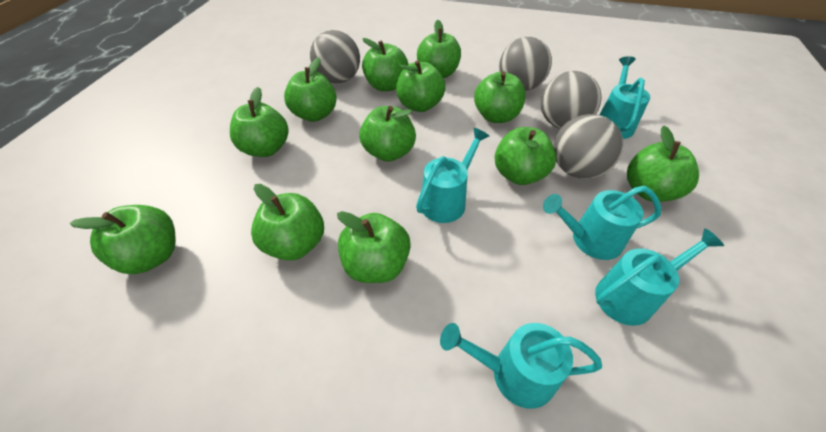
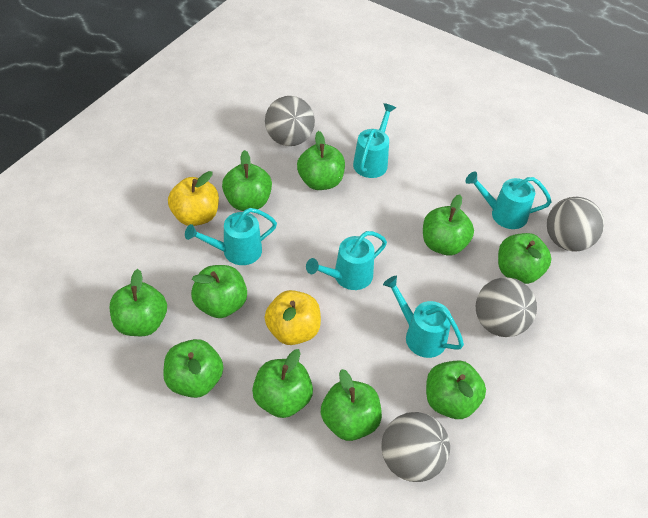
green apple: [70,205,176,274] [230,87,288,157] [251,184,324,261] [284,57,337,122] [337,211,411,283] [359,106,416,162] [362,38,408,91] [396,60,445,112] [417,20,461,78] [474,72,526,123] [494,127,556,185] [627,126,699,202] = 12 -> [110,269,167,336] [163,339,223,398] [191,265,247,318] [222,150,272,211] [252,349,313,418] [297,131,345,190] [321,369,382,441] [423,194,474,255] [426,360,486,419] [498,233,551,284] = 10
yellow apple: none = 0 -> [168,171,219,226] [265,290,321,345] = 2

